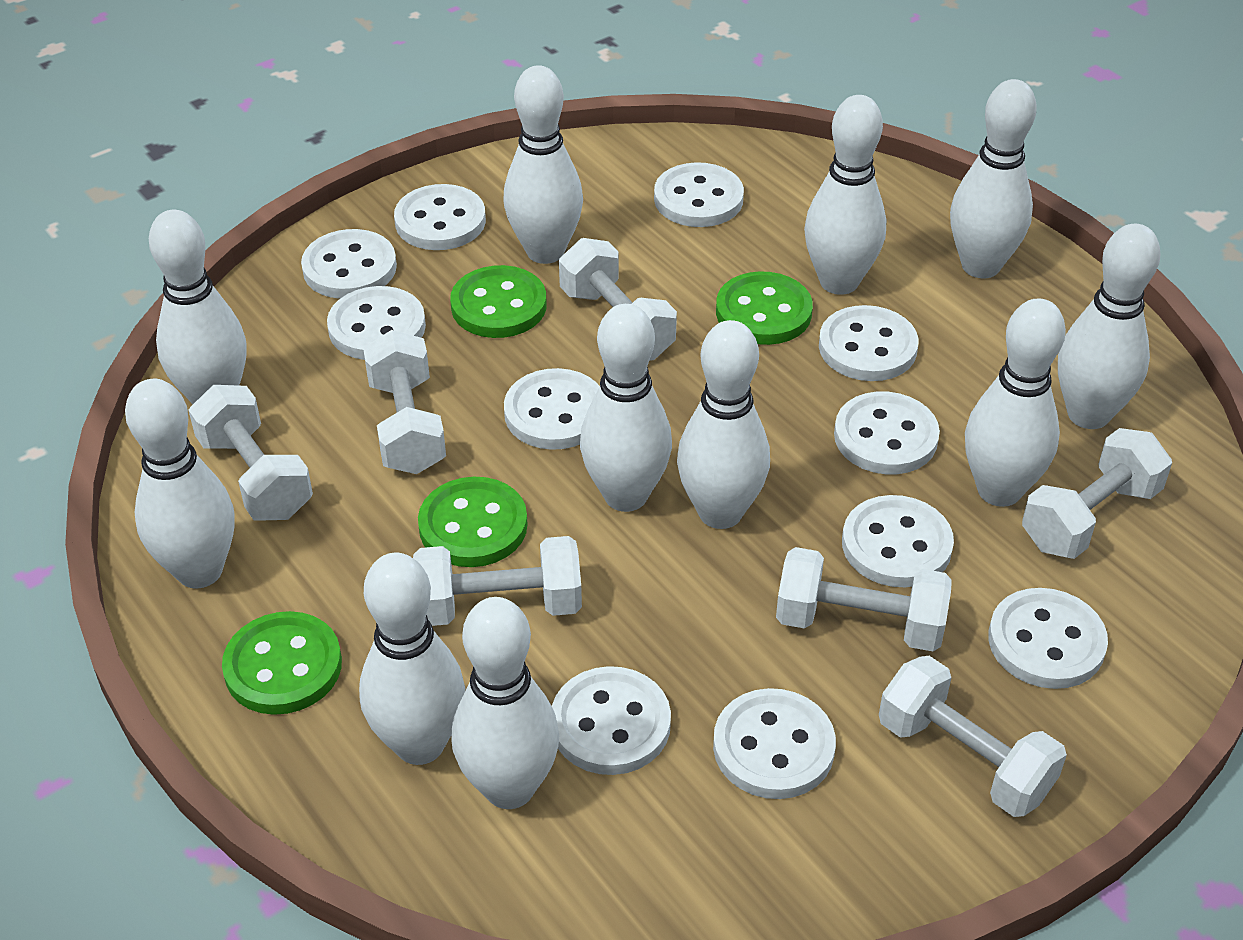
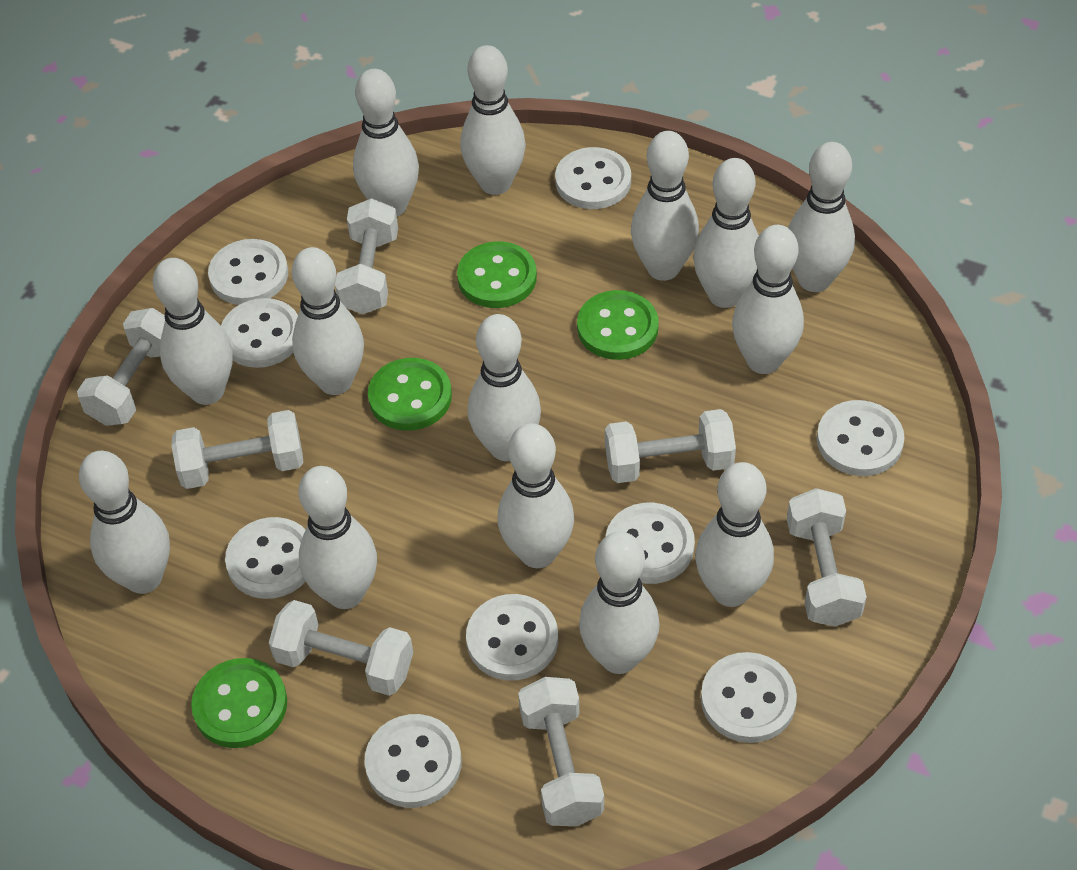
white bowling pin: [125,379,235,588] [149,210,247,404] [359,553,465,765] [451,597,559,809] [503,65,583,264] [580,304,672,512] [677,320,770,529] [804,95,886,295] [950,79,1037,278] [965,298,1066,507] [1058,224,1161,429] = 11 -> [79,451,170,594] [153,258,233,405] [292,247,364,395] [298,466,377,609] [353,69,419,216] [460,45,526,195] [468,314,541,461] [498,423,574,568] [579,532,660,674] [631,131,699,281] [693,158,759,308] [695,462,774,607] [732,225,804,374] [788,142,855,292] = 14
white button: [301,229,397,299] [327,286,426,360] [394,184,486,250] [504,368,599,450] [552,666,671,775] [654,162,744,227] [713,688,836,799] [819,305,919,381] [834,392,940,474] [842,495,954,587] [988,588,1108,689] = 11 -> [208,239,288,305] [221,298,298,368] [225,517,306,599] [364,714,462,808] [466,594,558,681] [555,147,631,209] [605,503,695,584] [701,652,797,743] [817,400,905,476] = 9

